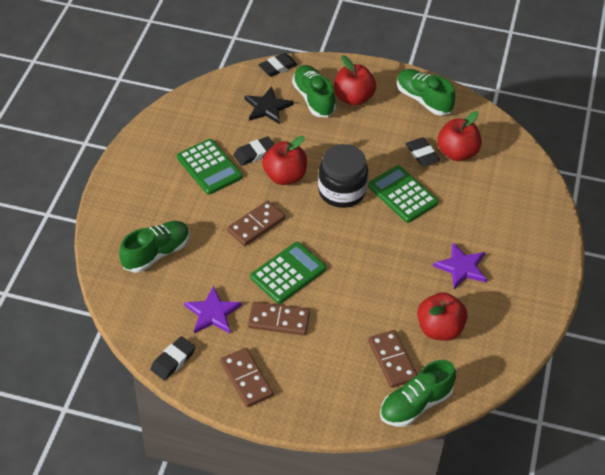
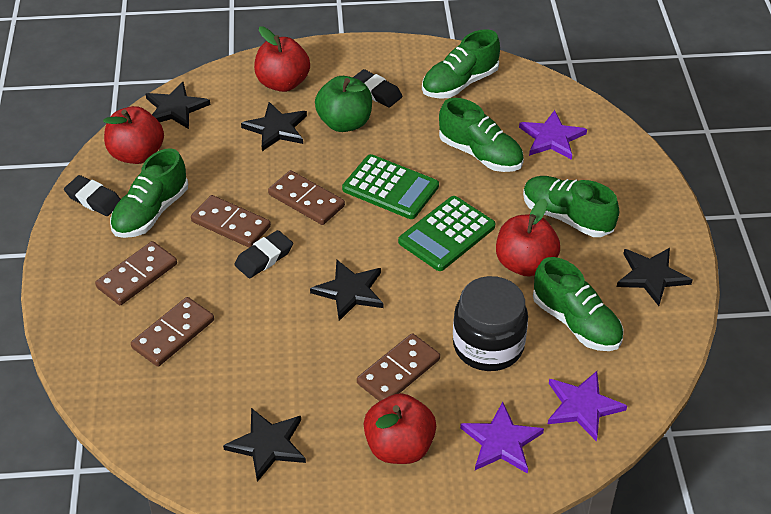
black eraser: [150,336,196,381] [233,136,275,166] [258,53,298,77] [406,137,440,166] = 4 -> [64,175,121,216] [234,230,293,278] [353,69,403,107] = 3
black star: [244,86,293,124] = 1 -> [146,82,210,129] [223,408,306,482] [241,102,307,151] [310,260,383,321] [617,248,692,306] = 5
brown domino: [220,348,273,407] [227,200,285,246] [248,302,310,335] [368,330,418,388] = 4 -> [95,241,177,305] [131,297,214,367] [191,195,271,248] [268,170,345,225] [357,333,440,401] = 5
green apple: none = 0 -> [315,76,372,132] = 1
green calculator: [177,139,243,195] [250,242,326,304] [368,165,438,223] = 3 -> [342,154,439,219] [398,196,495,271] = 2
green shoe: [119,221,190,273] [292,65,336,117] [380,360,456,427] [397,69,455,116] = 4 -> [110,148,188,238] [422,29,500,99] [439,98,524,172] [523,176,619,237] [533,257,623,351] = 5
purple star: [184,286,242,334] [433,243,487,289] = 2 -> [460,402,544,474] [519,110,587,160] [548,371,627,442] = 3

